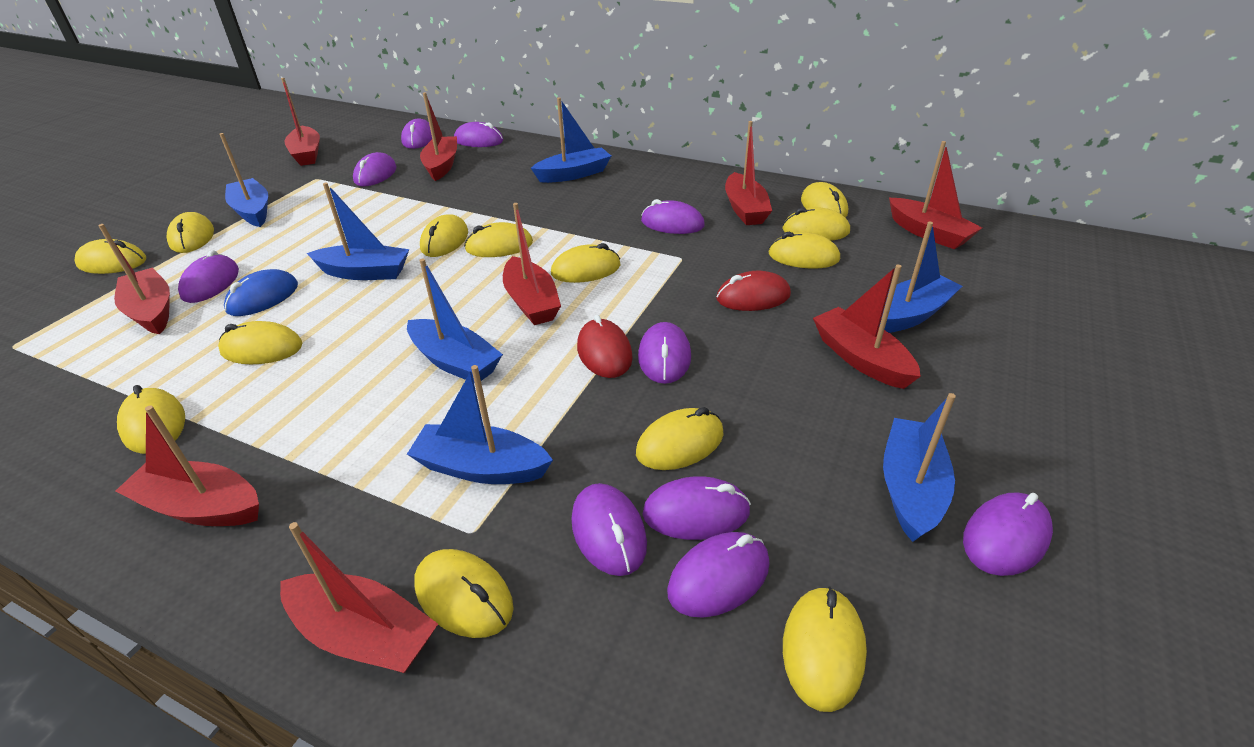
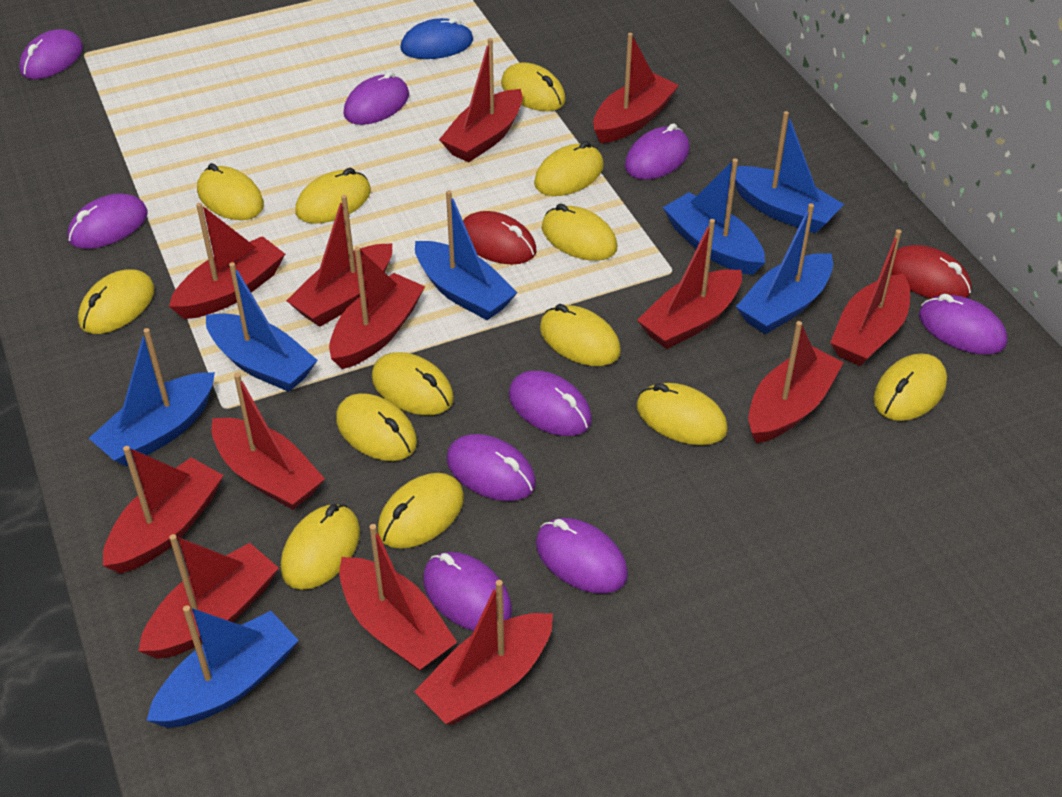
purple mouse: [178,250,239,303] [353,152,396,186] [401,118,432,149] [454,122,504,147] [572,483,647,576] [638,322,691,384] [641,199,705,234] [642,476,751,540] [667,532,770,618] [963,492,1053,576] = 10 -> [19,29,83,79] [67,193,147,249] [343,71,409,125] [423,552,512,631] [447,434,536,501] [509,371,592,436] [536,518,628,594] [625,123,690,180] [919,294,1007,355] = 9
red boat: [98,224,170,334] [115,405,259,526] [280,522,438,673] [281,78,320,166] [420,92,457,181] [503,203,561,325] [725,121,772,225] [813,265,921,389] [889,141,982,249] = 9 -> [103,446,224,574] [138,534,279,659] [169,203,285,319] [211,373,325,510] [286,195,392,327] [329,247,425,369] [339,524,457,671] [414,580,553,725] [439,38,523,162] [593,33,679,143] [637,219,742,349] [748,321,844,443] [830,229,910,366] = 13

